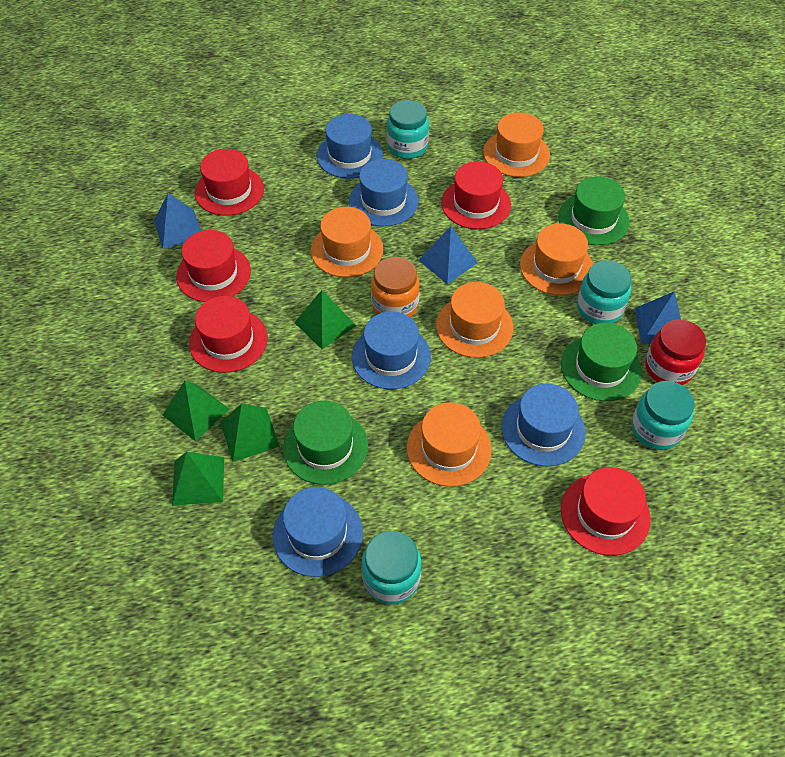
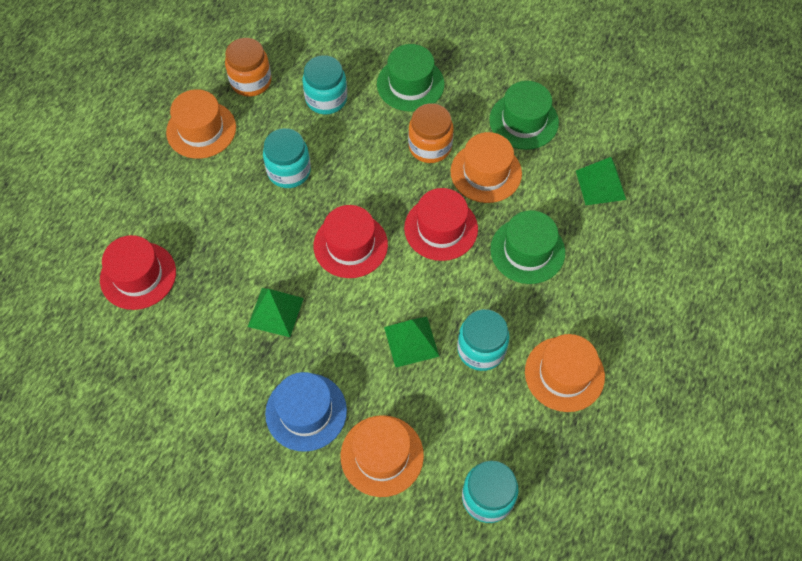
blue hat: [273,487,363,577] [317,114,383,179] [349,159,418,227] [352,312,431,389] [501,384,585,467] = 5 -> [265,372,347,452] = 1
blue pyramid: [154,193,201,249] [419,226,478,284] [634,291,681,344] = 3 -> none = 0
green pyramid: [163,381,230,441] [172,452,224,506] [220,403,280,462] [294,290,357,349] = 4 -> [248,288,304,337] [384,317,439,367] [576,157,626,205] = 3
orange hat: [311,207,383,278] [407,402,492,487] [436,282,513,358] [483,112,550,177] [520,223,593,296] = 5 -> [166,89,236,159] [341,415,424,497] [450,132,522,203] [525,334,605,412] = 4
orange jar: [371,257,420,317] = 1 -> [225,38,271,97] [408,103,454,163] = 2
red hat: [176,230,251,302] [189,296,268,373] [195,149,264,216] [441,161,511,229] [561,467,651,556] = 5 -> [100,235,176,310] [314,205,388,278] [404,188,478,261] = 3
red jar: [645,320,706,385] = 1 -> none = 0

